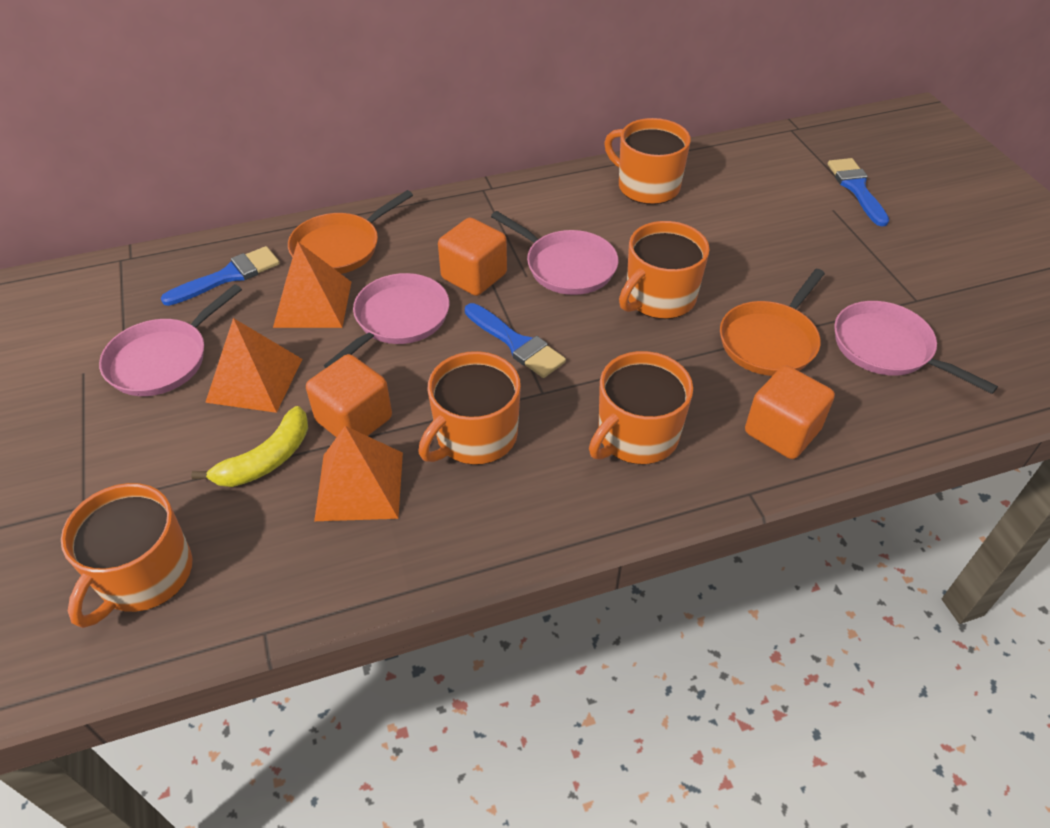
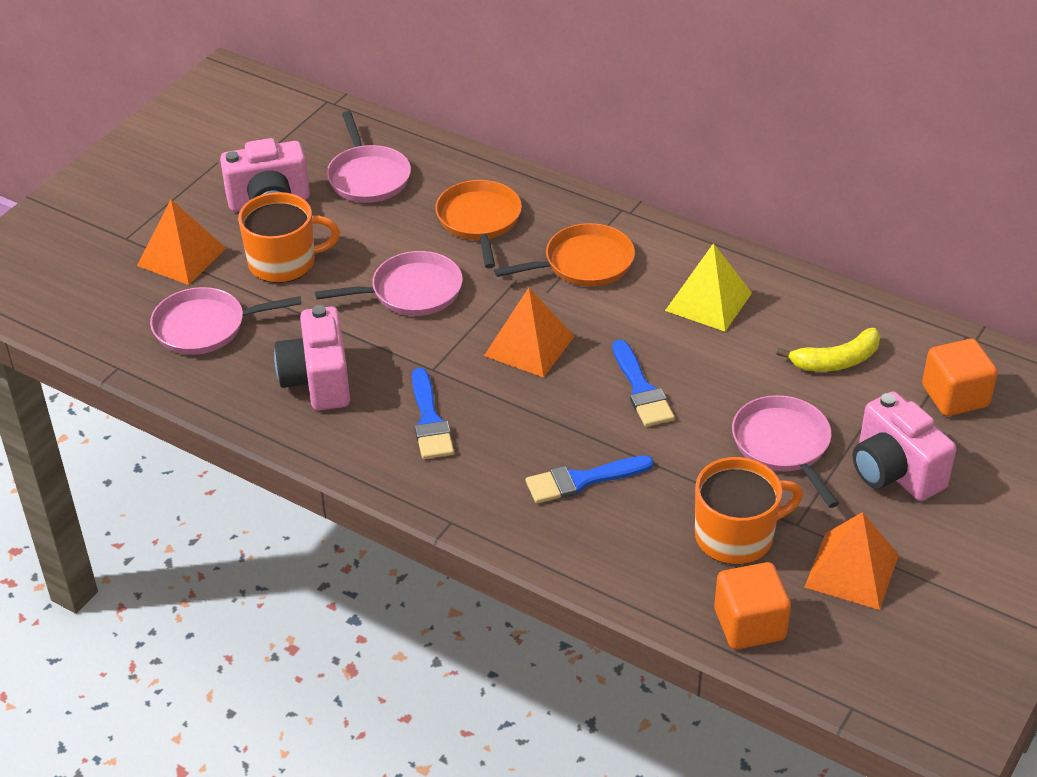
orange cube: [306,354,392,437] [438,217,507,296] [745,365,835,459] = 3 -> [714,562,791,649] [922,339,998,416] = 2
orange mug: [61,483,193,628] [419,351,521,465] [589,351,693,465] [604,118,691,205] [619,221,710,319] = 5 -> [238,192,340,283] [695,457,803,565] = 2
pink camera: none = 0 -> [220,138,310,212] [274,305,350,410] [852,391,956,501] = 3
yellow pyramid: none = 0 -> [665,243,752,332] = 1

